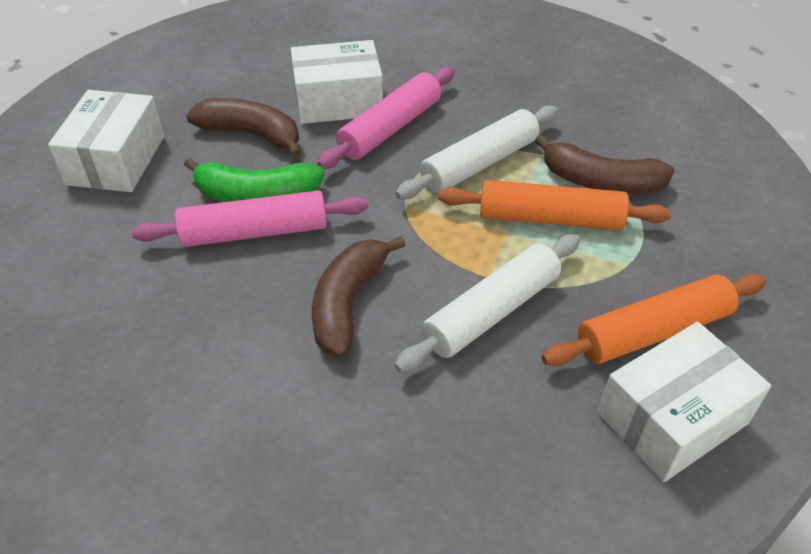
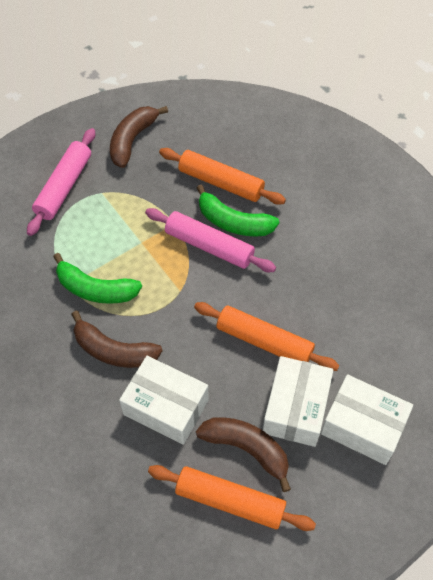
green banana: [184,158,324,202] = 1 -> [53,253,142,304] [197,185,279,236] = 2
orange rolling pin: [438,180,671,230] [542,274,767,366] = 2 -> [148,465,316,531] [159,148,286,205] [194,302,339,371] = 3
white rolling pin: [394,234,580,373] [395,106,558,199] = 2 -> none = 0

